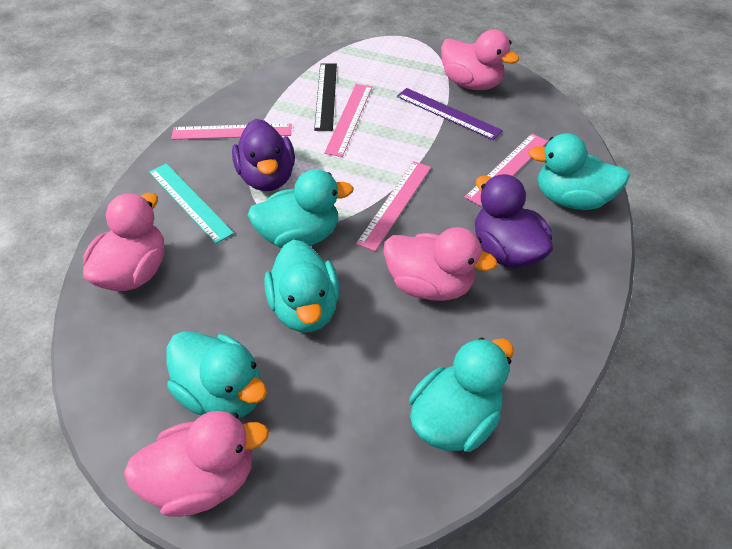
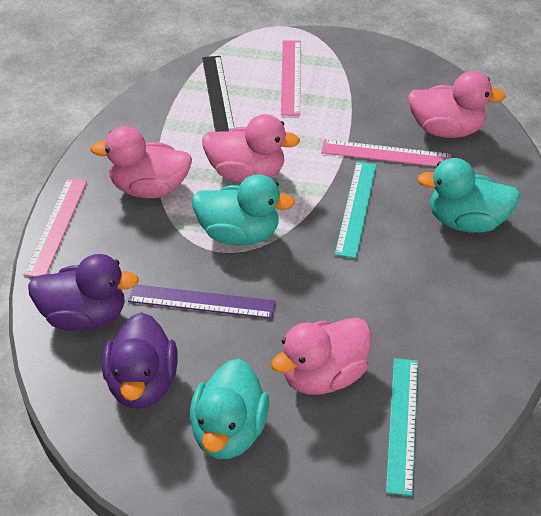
pink ruler: [171,123,292,140] [324,84,372,157] [356,161,431,251] [465,134,548,207] = 4 -> [24,178,87,277] [281,40,301,116] [321,139,451,167] = 3
turquoise duck: [166,331,267,418] [248,169,354,248] [264,240,340,332] [409,338,514,452] [528,133,630,210] = 5 -> [189,359,269,459] [192,174,295,245] [417,158,520,233] = 3
turquoise ruler: [149,163,234,244] = 1 -> [335,162,377,258] [386,358,418,496] = 2

